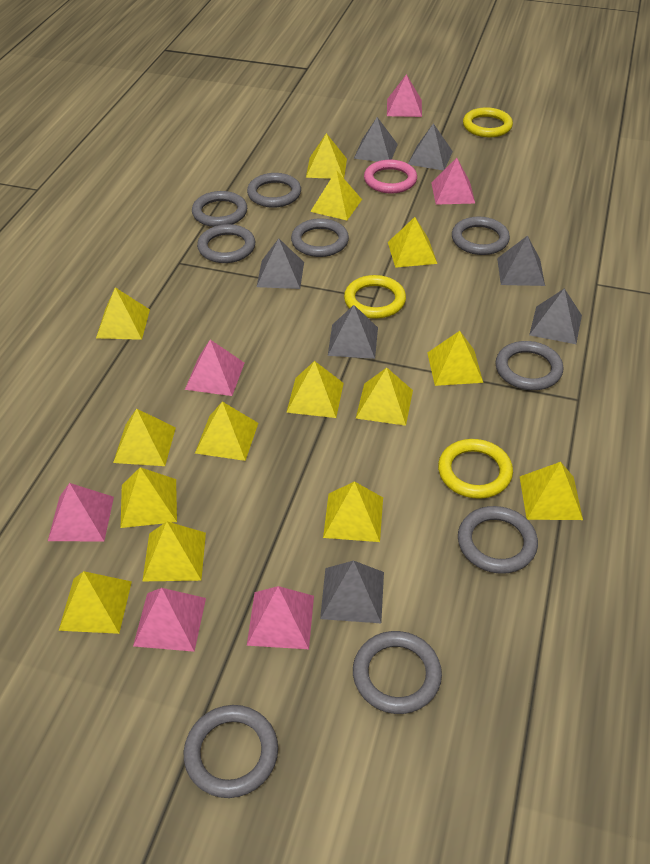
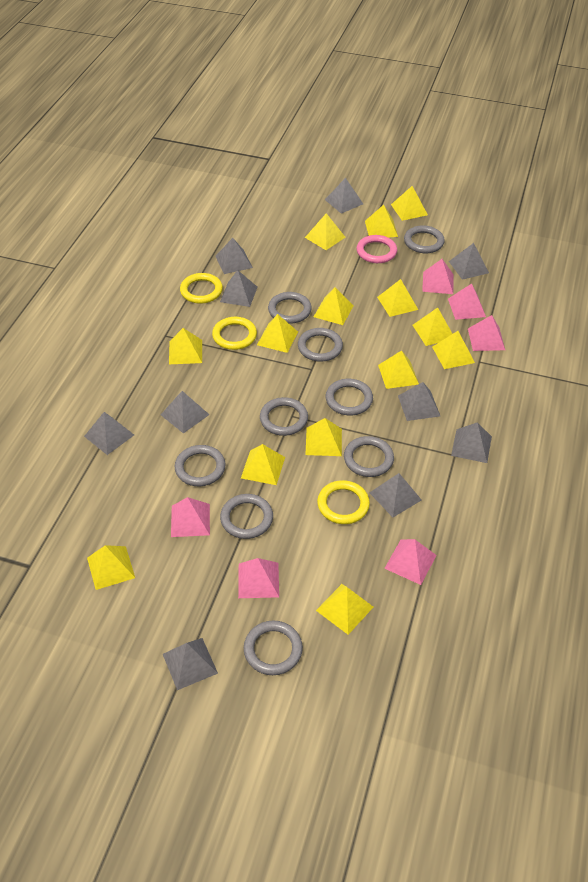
grey pyramid: [257,238,304,289] [320,561,384,623] [328,305,378,359] [354,117,398,162] [408,123,453,171] [497,235,545,286] [529,289,582,344] = 7 -> [84,412,134,455] [161,391,210,433] [163,638,218,690] [216,238,253,274] [220,270,258,307] [325,178,363,214] [369,473,422,517] [398,382,440,421] [449,243,489,280] [451,422,492,463] = 10

